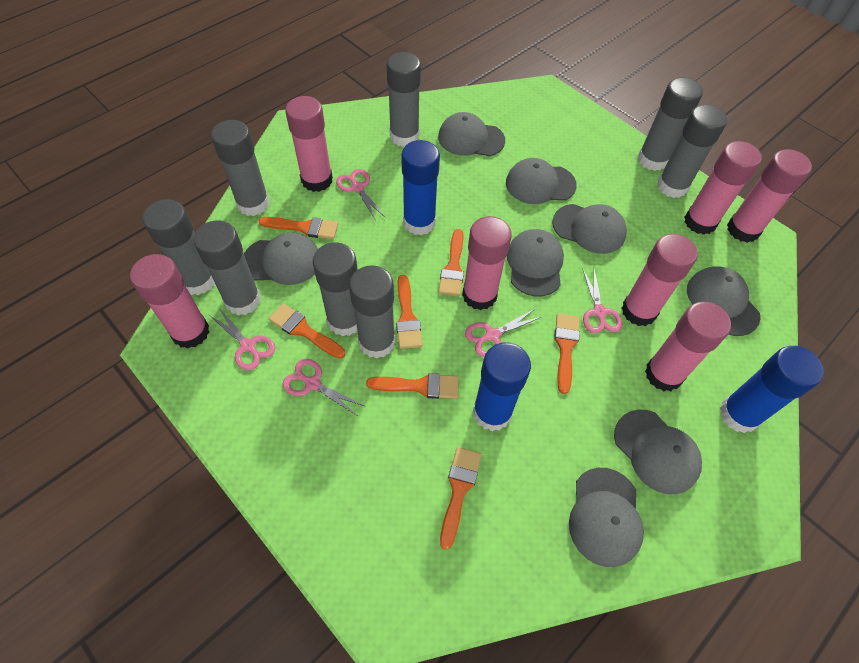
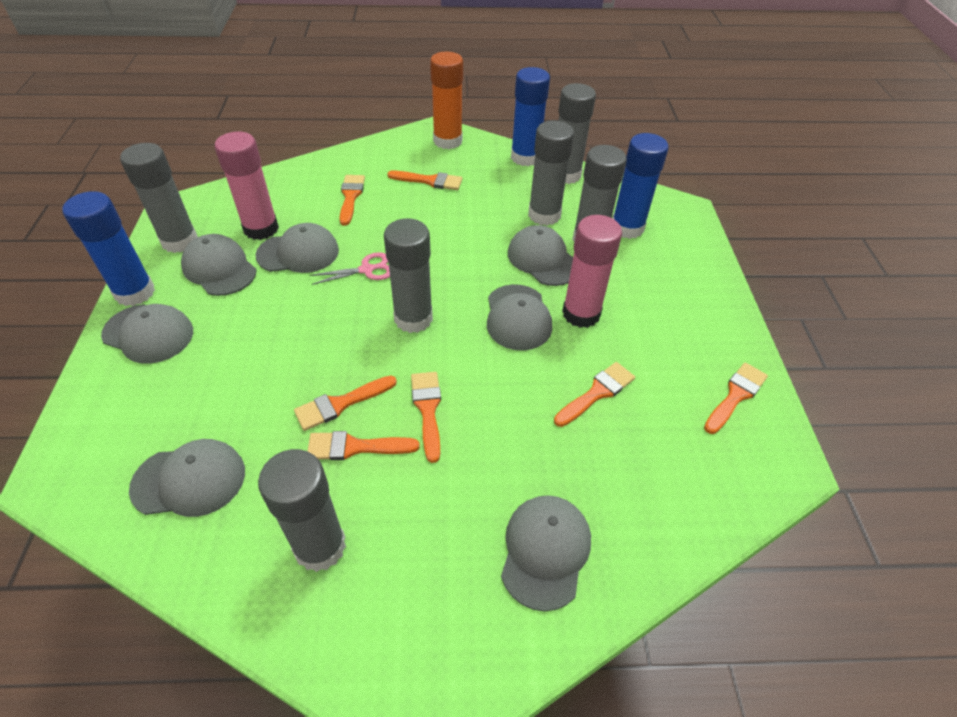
grey cap: [244,233,318,285] [438,112,505,156] [506,158,577,204] [507,229,564,297] [552,204,627,254] [569,468,644,567] [614,410,702,494] [687,266,760,336] = 8 -> [101,304,193,364] [129,439,245,517] [181,234,257,296] [256,223,339,273] [487,284,552,351] [501,495,591,611] [508,225,573,286] = 7
grey glue stick: [143,199,215,295] [193,221,261,316] [211,120,270,216] [313,242,358,336] [349,265,396,358] [387,52,421,147] [638,77,703,171] [657,104,727,198] = 8 -> [120,143,198,253] [258,449,346,572] [384,218,433,333] [528,120,574,226] [558,83,596,184] [572,145,627,242] = 6
orange glue stick: none = 0 -> [430,52,463,149] = 1
pink glue stick: [130,254,209,349] [285,96,333,192] [462,216,512,310] [622,234,698,326] [645,302,731,391] [684,141,762,235] [727,149,812,243] = 7 -> [215,132,279,240] [562,215,622,328] = 2
pink scissors: [209,308,275,370] [283,359,365,416] [336,169,386,221] [465,308,543,357] [582,268,622,334] = 5 -> [309,252,390,285] = 1

